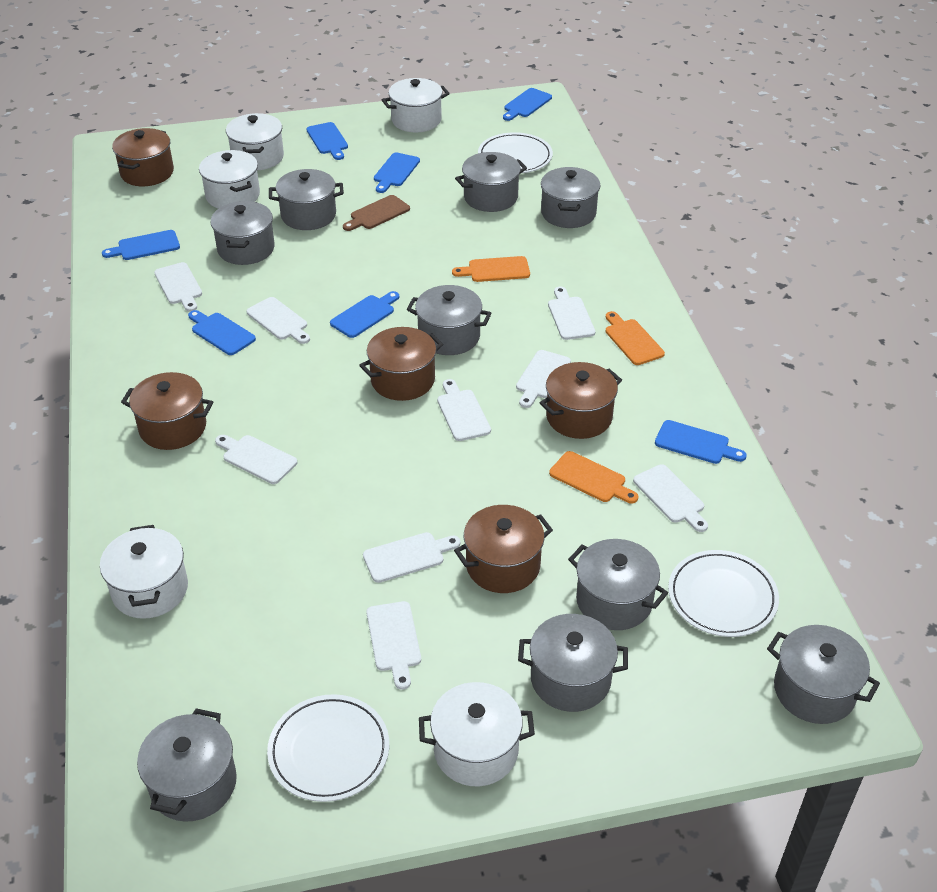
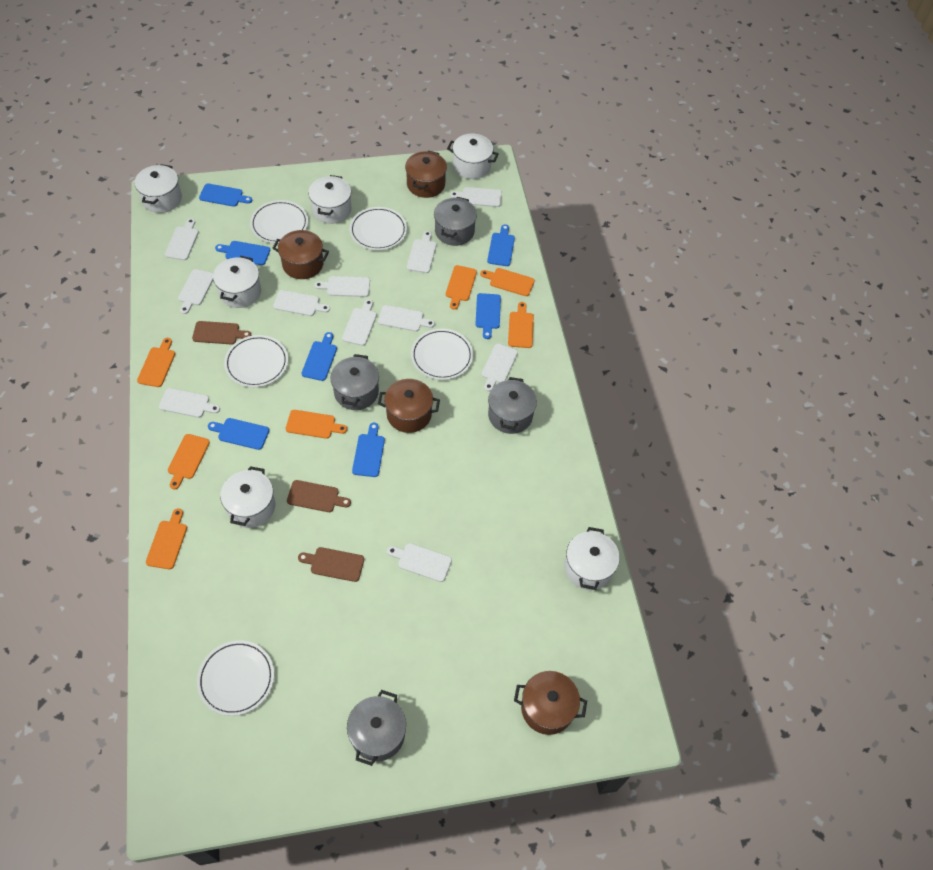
brown cutting board: [343,195,410,231] = 1 -> [192,321,251,345] [287,480,351,512] [298,547,364,582] = 3
brown pot: [112,128,174,186] [121,372,213,450] [359,327,443,401] [454,505,553,593] [540,362,622,439] = 5 -> [272,230,329,279] [378,379,440,433] [405,151,447,198] [514,671,587,735] = 4
grey pot: [137,708,237,822] [210,201,275,265] [269,169,344,230] [407,285,491,355] [455,152,527,212] [518,614,628,712] [541,167,600,228] [568,539,668,630] [767,625,880,724] = 9 -> [330,354,379,410] [347,690,406,766] [434,197,477,246] [488,377,537,434] = 4
orange cutting board: [452,256,530,282] [549,451,638,504] [605,311,665,365] = 3 -> [137,338,175,387] [146,508,187,569] [168,434,210,490] [286,410,347,439] [446,265,477,310] [480,268,535,296] [508,302,534,348] = 7
white cutting board: [154,262,202,312] [215,435,297,484] [246,297,310,344] [363,532,460,583] [366,601,421,690] [437,379,491,441] [516,350,571,408] [548,287,595,340] [633,464,708,532] = 9 -> [159,388,220,418] [165,218,199,260] [178,269,213,314] [273,290,330,316] [314,276,370,297] [342,299,377,346] [378,305,435,332] [387,543,452,582] [407,231,436,273] [450,187,502,207] [481,343,518,392] = 11
white plate: [267,694,389,802] [478,132,553,173] [668,550,779,637] = 3 -> [197,640,274,716] [224,335,288,387] [250,200,308,244] [349,207,407,250] [411,329,473,380] = 5
white pot: [100,525,188,619] [199,150,260,209] [226,113,284,170] [382,78,450,132] [419,682,535,786] = 5 -> [135,164,182,213] [213,256,261,308] [220,466,275,528] [308,175,352,224] [447,133,499,179] [564,527,620,590] = 6

